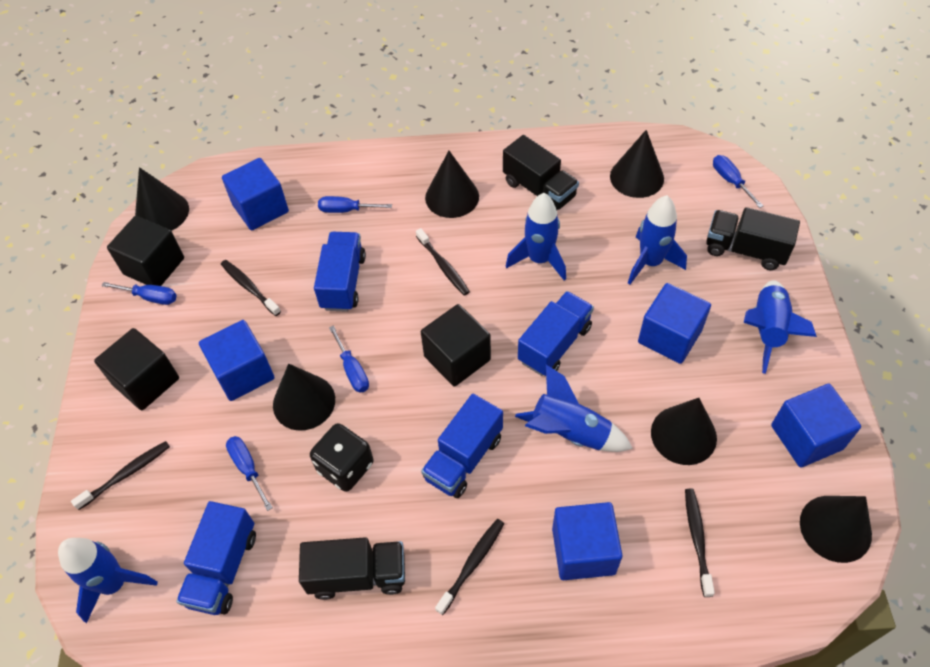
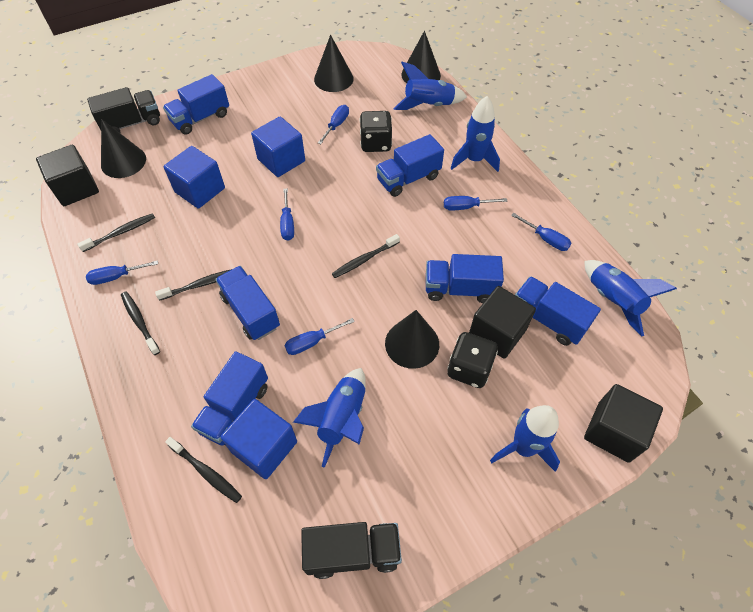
black cone: [135,167,189,231] [273,364,335,431] [425,151,479,218] [610,130,664,198] [651,398,717,465] [800,496,872,563] = 6 -> [101,119,146,178] [314,35,354,92] [385,310,439,369] [401,31,441,83] = 4
black dice: [310,423,374,492] = 1 -> [360,111,392,152] [447,332,498,388] = 2
black truck: [299,537,405,600] [503,135,579,210] [706,207,800,270] = 3 -> [87,87,160,133] [301,522,402,579] = 2
blue cube: [199,320,274,401] [222,158,289,230] [552,502,622,580] [638,283,711,364] [771,384,861,467] = 5 -> [164,146,225,209] [221,399,297,479] [251,117,305,177] = 3
blue screwdriver: [102,282,177,305] [226,436,273,511] [318,196,392,213] [329,325,369,393] [713,155,763,208] = 5 -> [86,260,158,285] [280,188,294,241] [285,318,355,355] [318,105,349,144] [444,196,508,210] [511,213,572,251] = 6
blue truck: [176,501,256,615] [314,232,366,312] [421,394,503,498] [518,291,594,376] = 4 -> [163,74,229,135] [191,351,268,446] [215,266,280,340] [376,134,444,197] [426,254,504,303] [515,276,601,346] = 6

